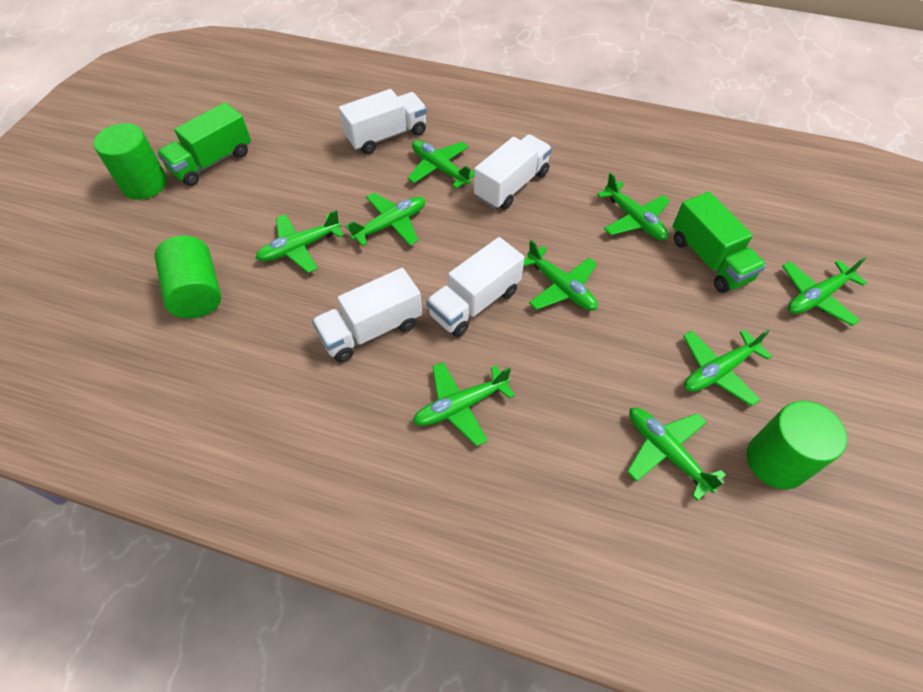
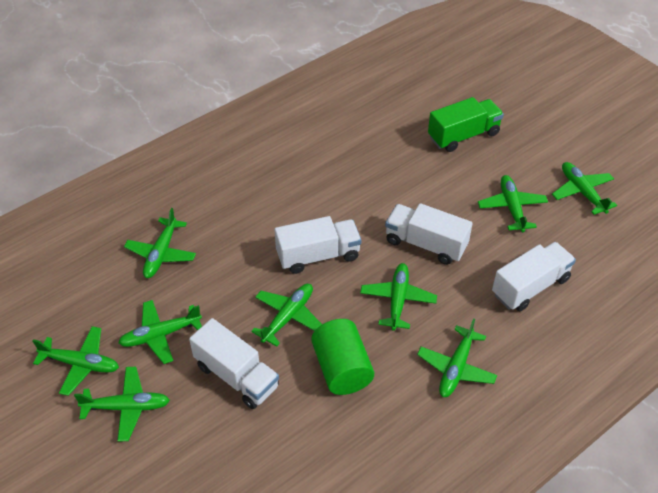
green cylinder: [94,123,167,200] [154,236,221,318] [747,401,847,489] = 3 -> [311,319,374,395] = 1
green truck: [157,102,251,186] [673,192,766,293] = 2 -> [428,97,504,152] = 1

